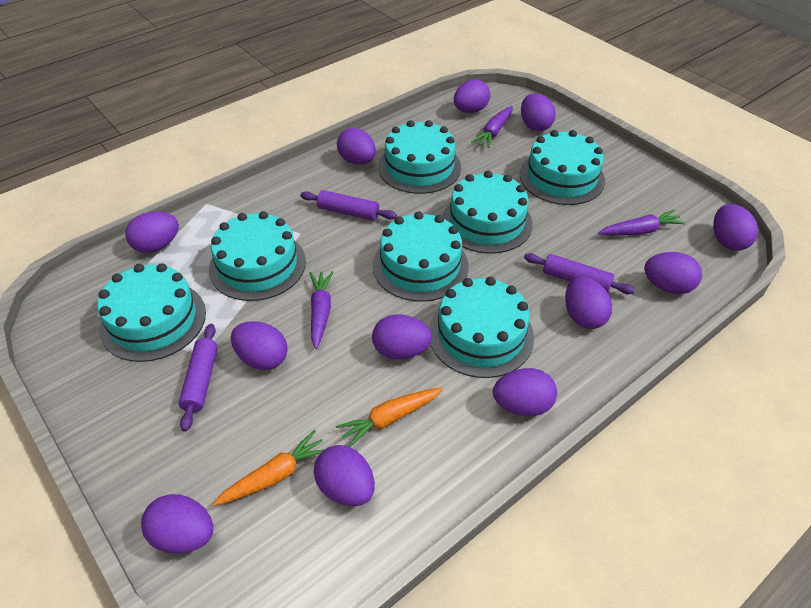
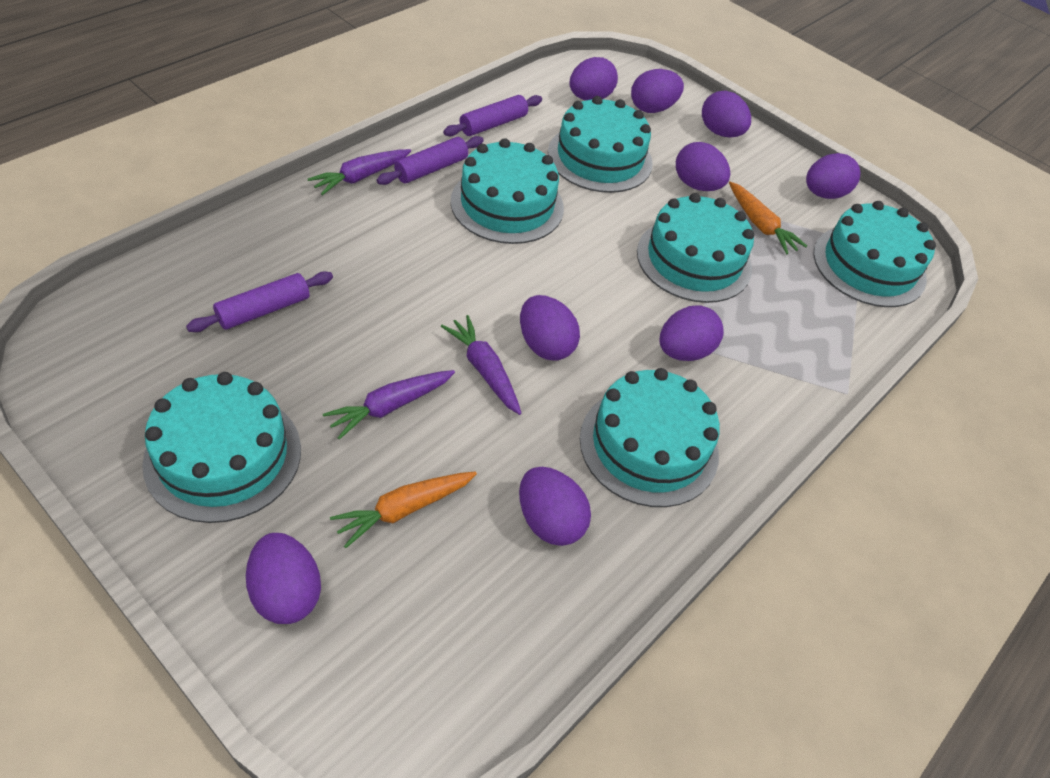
purple egg: [125,211,179,253] [141,494,213,554] [231,321,288,370] [314,445,375,506] [337,128,376,164] [372,314,432,359] [454,79,490,113] [493,368,557,416] [521,93,556,131] [565,277,612,329] [644,252,702,294] [713,204,758,251] = 12 -> [246,533,321,624] [519,467,591,546] [520,295,580,361] [570,57,618,100] [631,69,684,113] [659,306,724,361] [676,142,730,191] [702,91,751,138] [806,153,860,199] = 9
turquoise cake: [97,263,206,362] [209,211,306,301] [373,211,469,302] [378,120,461,194] [429,277,534,378] [443,171,533,254] [520,130,605,205] = 7 -> [142,372,301,523] [450,138,564,244] [548,96,653,193] [580,368,720,507] [637,193,754,303] [813,201,936,307] = 6

